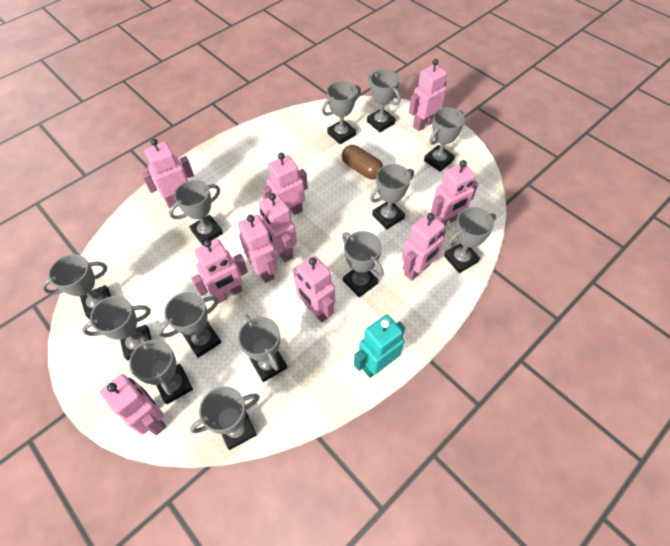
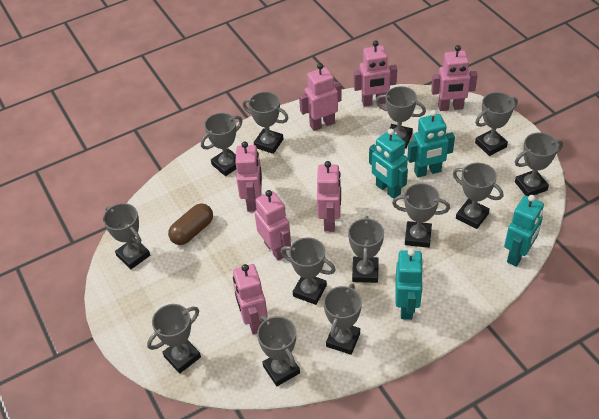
pink robot: [100,374,166,435] [141,139,194,208] [191,239,248,304] [238,215,278,283] [259,193,297,262] [261,153,308,215] [293,255,335,322] [402,213,446,281] [409,59,447,131] [431,160,478,226] = 10 -> [233,264,268,335] [235,142,262,212] [255,190,291,261] [299,63,342,131] [317,161,341,232] [354,40,397,107] [431,45,478,111] = 7
turquoise robot: [354,315,405,378] = 1 -> [369,129,408,199] [395,249,424,320] [407,110,455,177] [504,195,544,267] = 4

